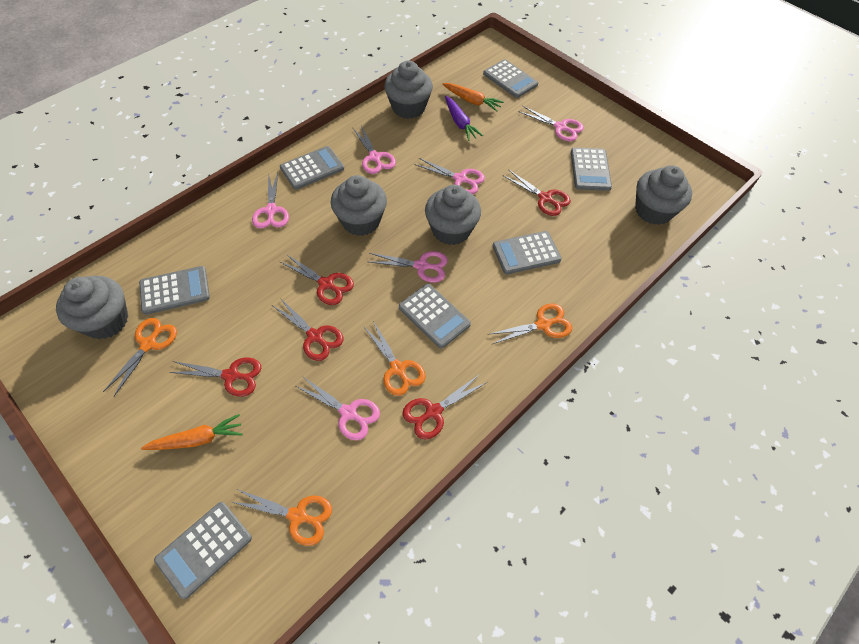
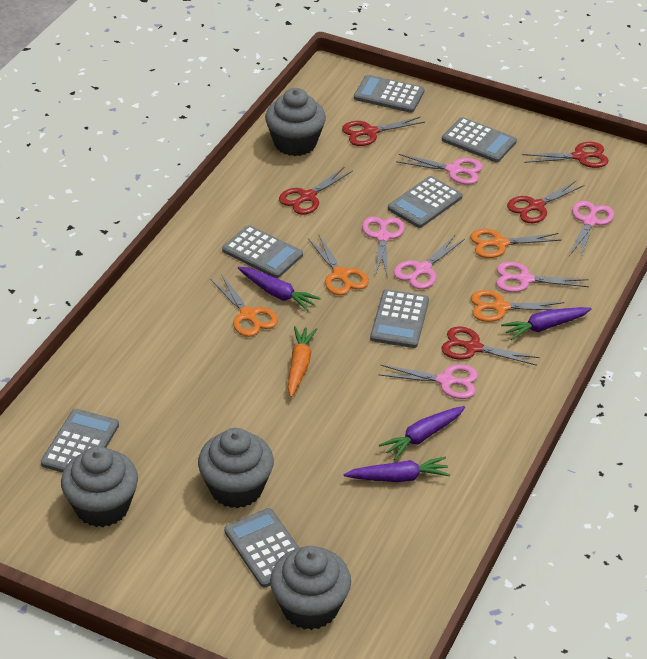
grey cupcake: [56,276,128,339] [331,175,387,236] [384,61,433,119] [425,185,481,245] [635,165,692,225] = 5 -> [61,446,138,527] [198,428,274,508] [265,88,326,156] [270,546,351,630] = 4
orange carrot: [141,414,243,450] [442,83,504,111] = 2 -> [288,326,317,397] = 1
purple carrot: [445,96,483,141] = 1 -> [238,267,321,312] [344,457,450,482] [379,406,465,460] [501,307,592,340] = 4

